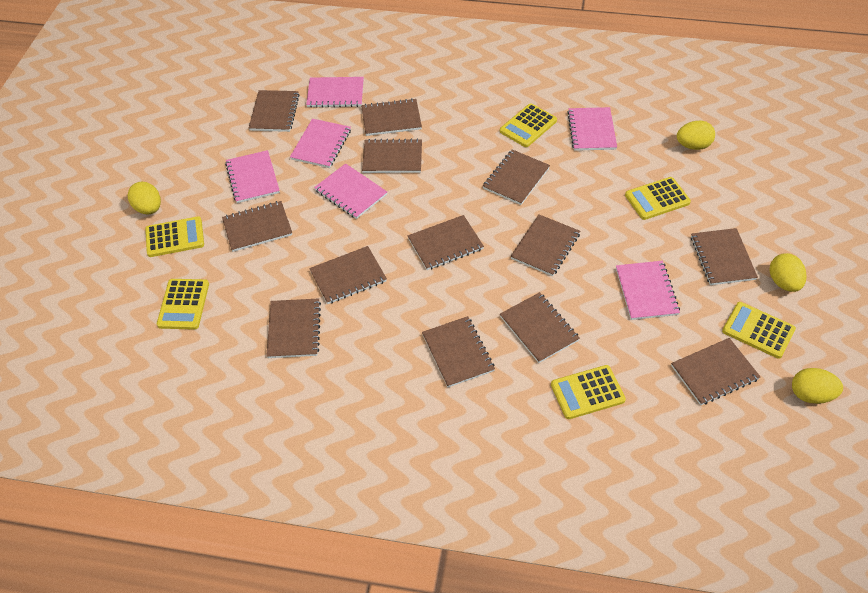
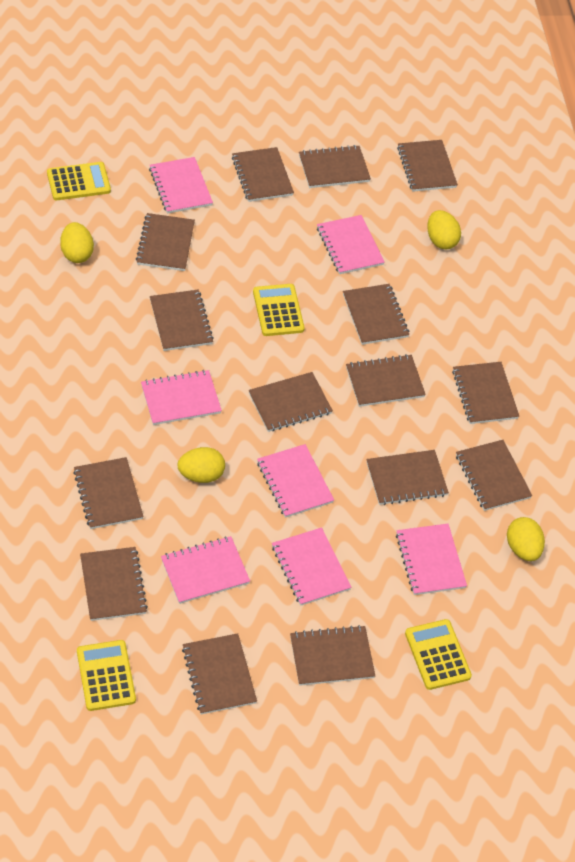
brown notebook: [222,201,292,252] [249,90,299,132] [266,298,321,358] [309,246,387,304] [361,98,422,136] [362,139,422,173] [408,215,484,270] [422,316,495,387] [483,149,550,205] [500,292,580,363] [511,214,580,276] [671,338,761,405] [691,228,758,285] = 13 -> [73,457,144,529] [80,547,148,621] [136,213,195,271] [150,290,214,351] [182,633,257,714] [232,147,294,202] [248,372,333,432] [290,625,375,686] [299,145,371,188] [343,284,409,345] [346,354,426,407] [366,450,449,505] [397,140,458,192] [452,362,519,424] [456,440,532,511] = 15
pink notebook: [225,150,280,203] [290,119,351,168] [306,77,364,108] [314,163,387,219] [567,107,617,151] [616,261,680,320] = 6 -> [141,370,222,425] [149,157,213,214] [161,536,250,604] [257,444,334,518] [272,527,351,606] [317,215,385,274] [396,524,467,595] = 7
yellow calculator: [145,216,204,257] [157,279,209,330] [500,103,557,147] [551,365,626,419] [625,177,691,220] [722,302,796,359] = 6 -> [47,162,111,200] [77,640,136,711] [253,284,305,336] [405,619,472,690] = 4

